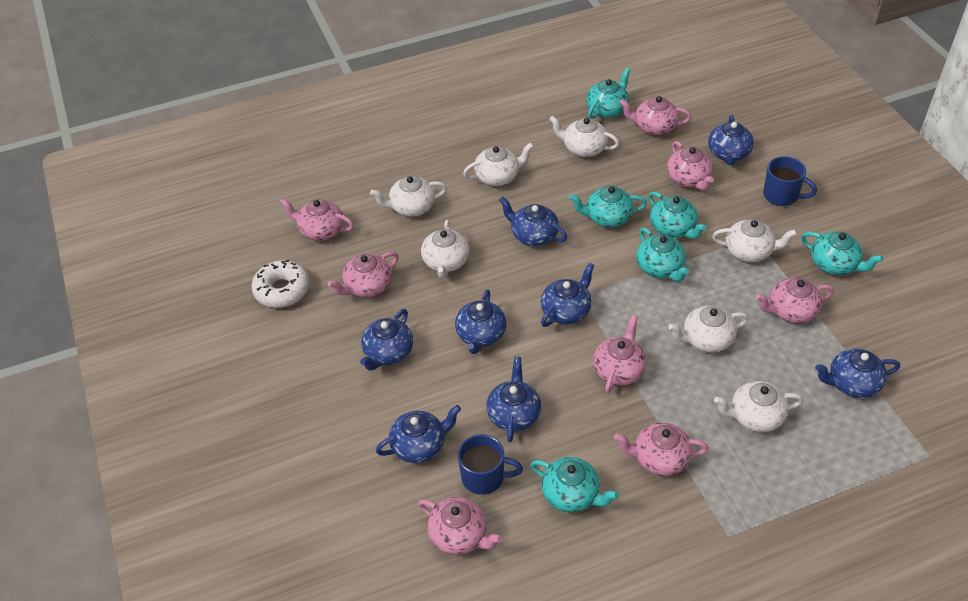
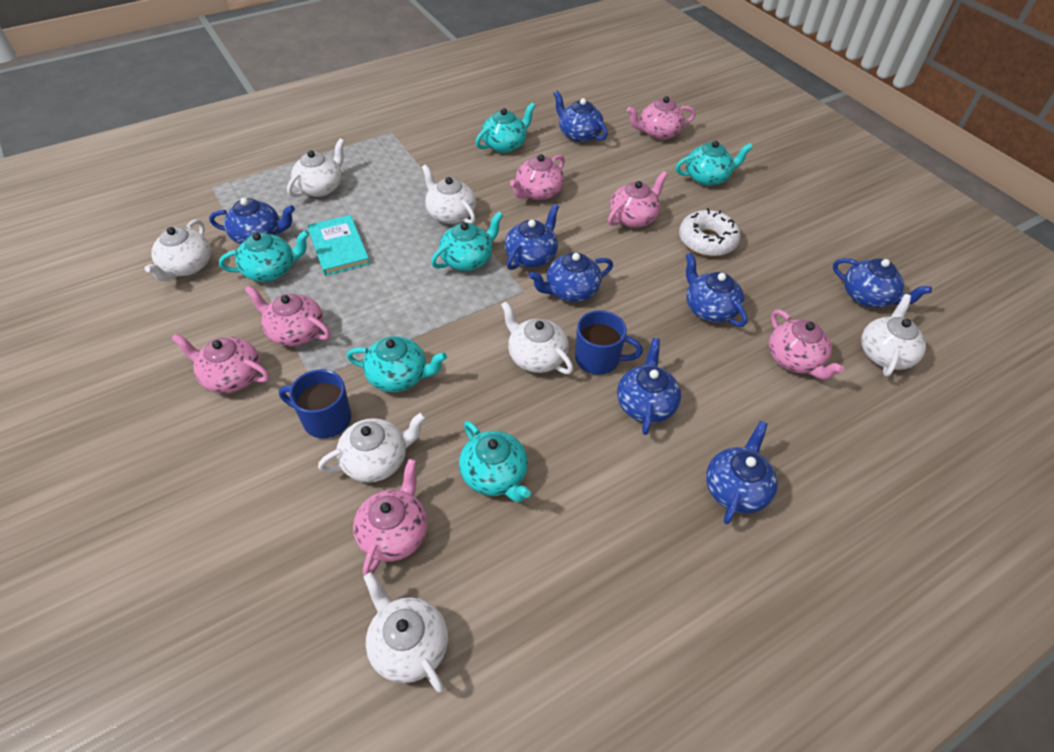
pink teapot: [280,198,354,241] [328,252,399,297] [418,497,502,555] [593,315,647,393] [614,422,709,476] [619,96,692,135] [667,141,714,191] [756,278,834,323] = 8 -> [171,333,270,394] [245,286,331,347] [353,459,428,576] [510,154,565,200] [608,171,668,228] [627,96,696,140] [769,310,845,380] = 7
turquoise book: none = 0 -> [307,215,370,276] = 1

